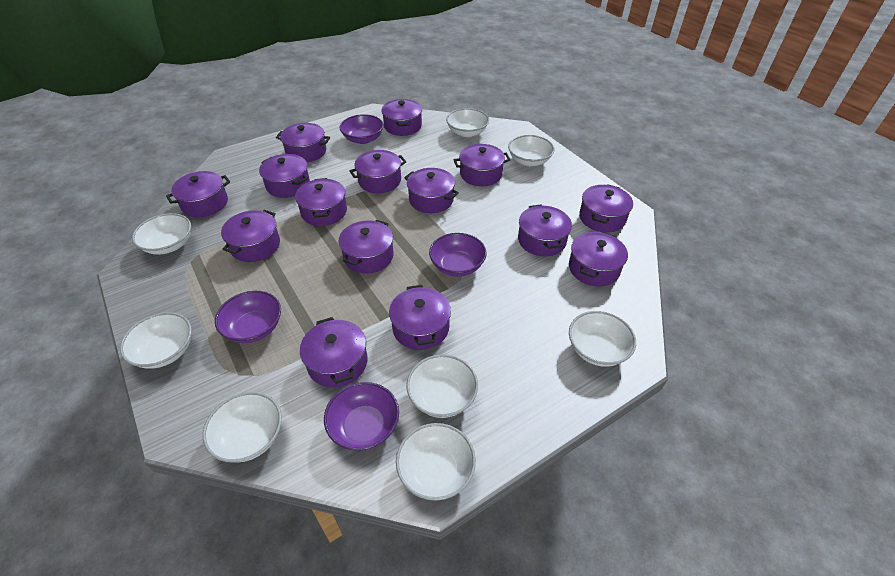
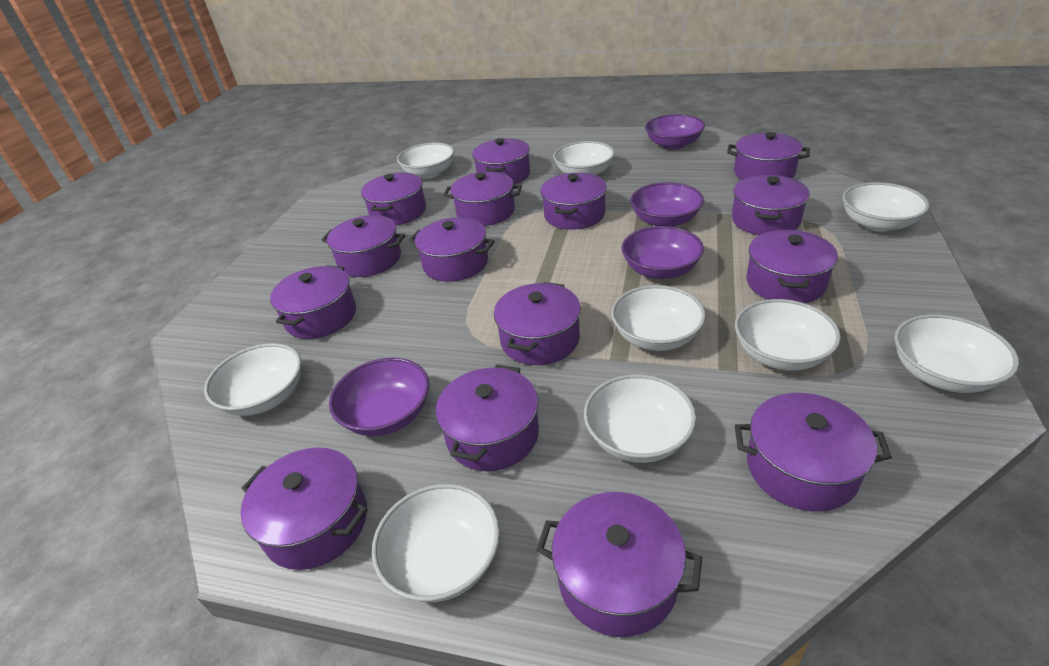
white bowl: [120,312,192,369] [132,213,191,255] [203,392,282,463] [396,423,476,501] [406,354,478,418] [446,108,489,137] [508,135,554,166] [569,311,636,367] = 8 -> [204,343,301,416] [372,484,500,602] [397,143,454,179] [553,141,615,175] [584,374,696,463] [611,285,706,351] [735,299,841,371] [842,182,929,232] [894,314,1019,393] = 9

